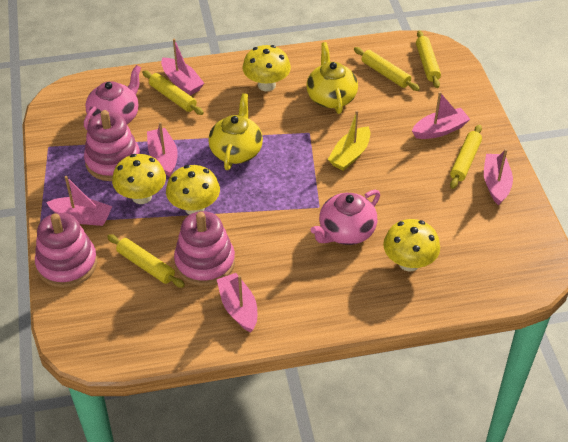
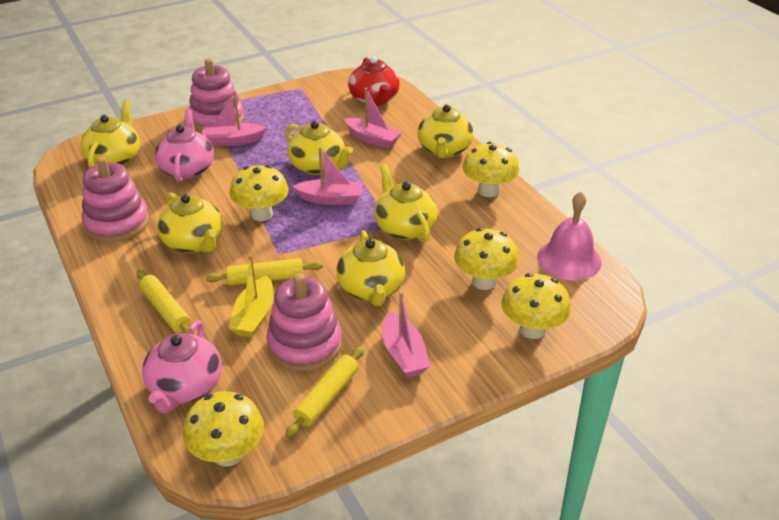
pink bell: none = 0 -> [537,192,601,280] = 1
pink boat: [46,176,113,226] [147,122,178,177] [161,39,204,95] [217,273,257,332] [412,92,470,139] [484,149,513,205] = 6 -> [202,91,267,146] [293,147,363,205] [344,88,402,149] [382,292,430,378] = 4
red teapot: none = 0 -> [348,56,400,106] = 1
yellow mushroom: [112,154,166,204] [166,165,220,215] [242,45,291,91] [383,219,440,272] = 4 -> [183,391,264,467] [229,165,289,221] [454,228,519,290] [463,142,519,197] [501,273,571,339] = 5
yellow rolling pin: [107,234,185,288] [142,70,204,115] [354,47,420,91] [416,30,441,88] [450,125,482,189] = 5 -> [137,270,194,335] [206,258,323,286] [285,346,364,438] = 3
yellow teapot: [208,93,263,170] [306,42,358,114] = 2 -> [81,100,140,167] [157,192,223,253] [286,121,353,175] [336,230,405,306] [374,164,438,243] [418,103,473,158] = 6

